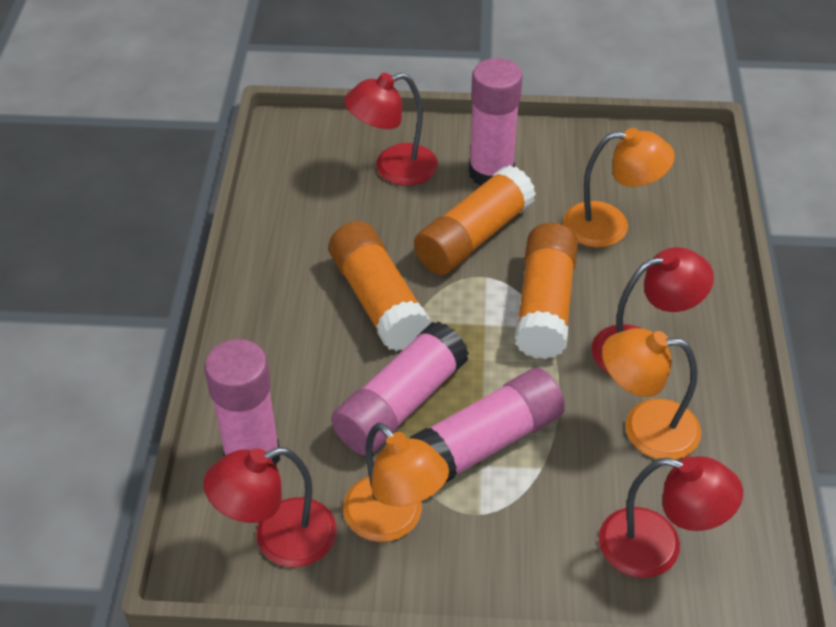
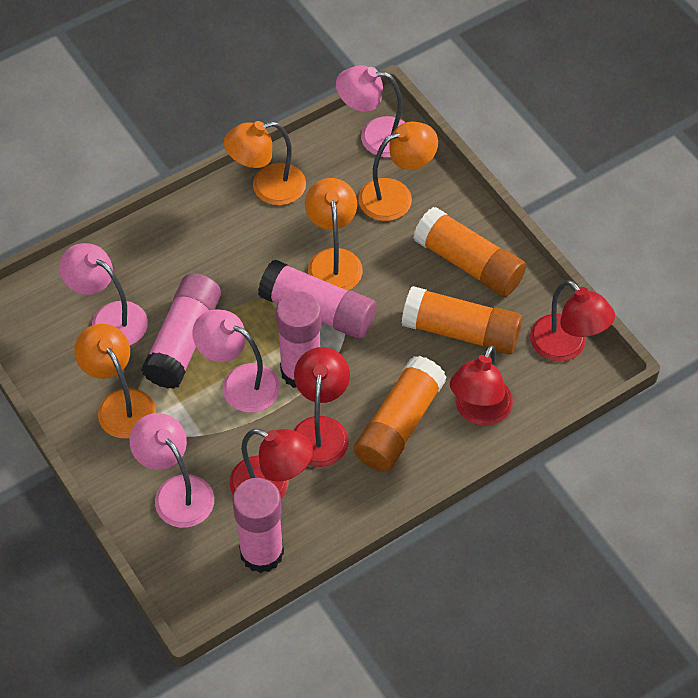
orange lamp: [343,422,449,542] [563,128,675,247] [602,328,701,460] = 3 -> [74,324,156,439] [224,121,306,205] [305,178,363,291] [358,121,438,221] = 4
pink lamp: none = 0 -> [59,243,148,346] [129,413,214,528] [193,309,280,413] [336,65,406,157] = 4

